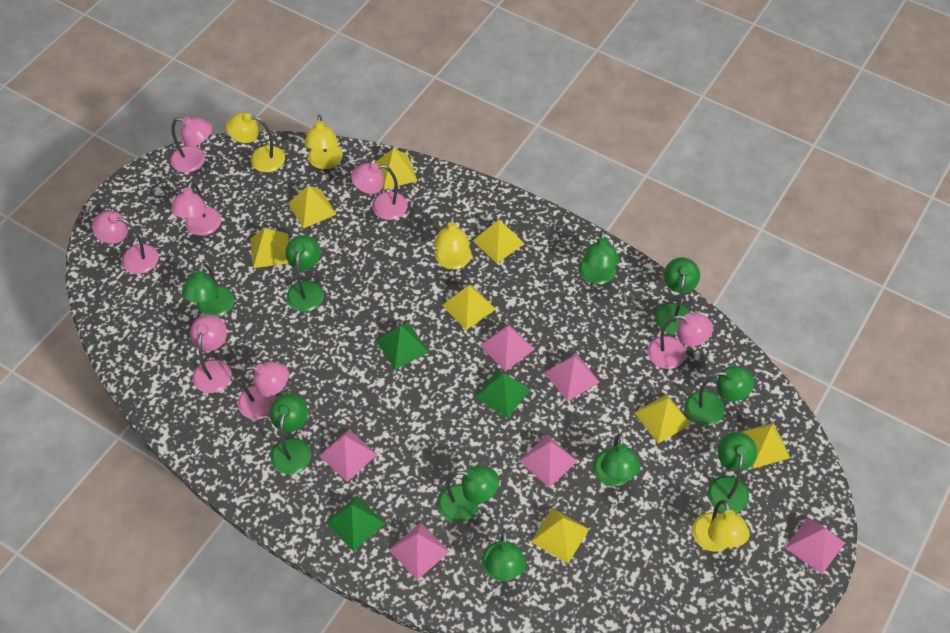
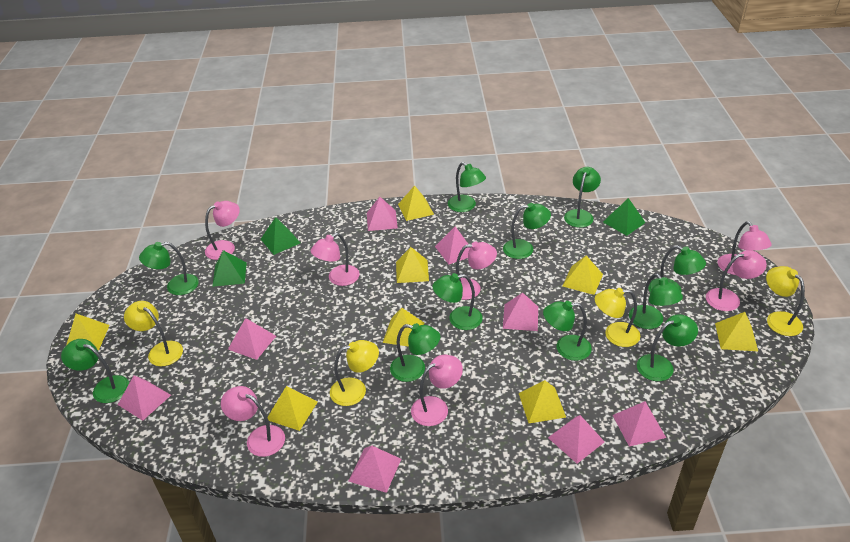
green lamp: [181,263,234,317] [270,393,311,474] [285,235,324,312] [438,466,499,522] [482,530,526,581] [579,230,619,285] [593,434,641,486] [655,258,700,335] [685,366,754,426] [708,432,757,513] = 10 -> [61,339,129,403] [139,242,199,295] [390,323,440,382] [432,273,483,330] [448,162,486,212] [503,203,551,259] [543,301,592,361] [564,167,601,228] [629,273,683,329] [637,314,698,381] [648,245,706,292] = 11
pink pyramid: [319,429,377,482] [389,523,449,580] [480,324,535,371] [519,435,577,488] [545,354,600,401] [785,517,845,574] = 6 -> [118,376,171,421] [228,318,276,360] [348,446,401,493] [367,197,398,231] [435,226,471,264] [503,292,538,331] [548,415,605,464] [613,401,666,447] = 8

